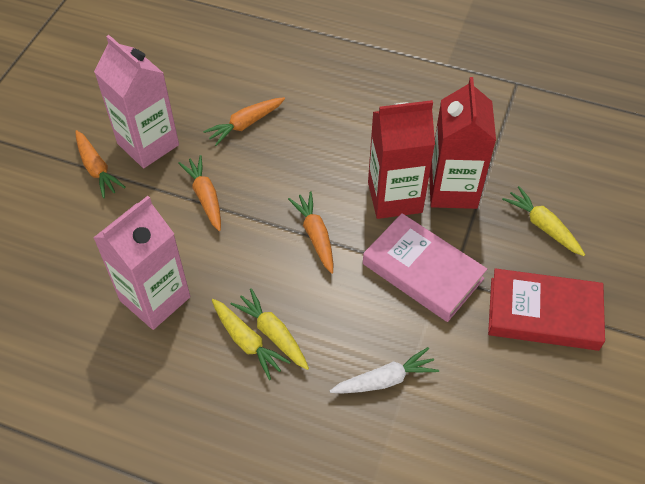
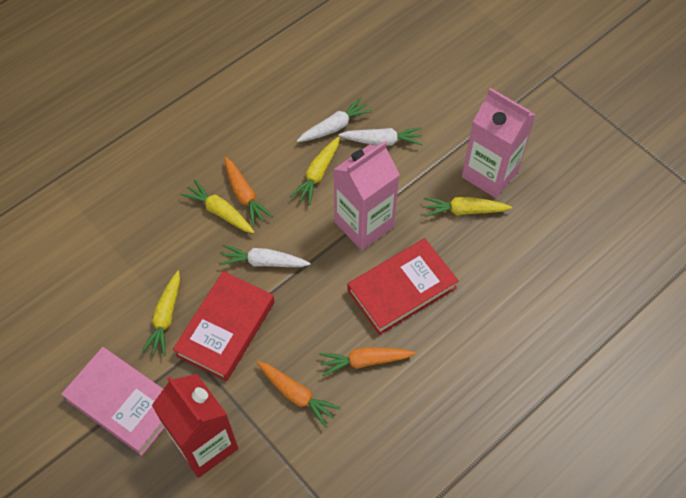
orange carrot: [75,130,126,198] [178,155,221,231] [203,97,285,146] [288,191,333,274] = 4 -> [224,157,273,227] [257,361,341,428] [319,347,415,376] = 3
red book: [488,268,605,351] = 1 -> [173,271,275,382] [348,239,459,335] = 2
red carton: [368,100,435,219] [429,77,496,209] = 2 -> [152,374,238,478] = 1
white carrot: [330,347,439,393] = 1 -> [219,245,311,267] [297,97,373,142] [339,127,423,146] = 3
yellow carrot: [212,299,291,380] [230,288,309,370] [502,186,585,256] = 3 -> [142,271,180,356] [180,180,254,234] [290,136,340,205] [424,197,512,217] = 4

